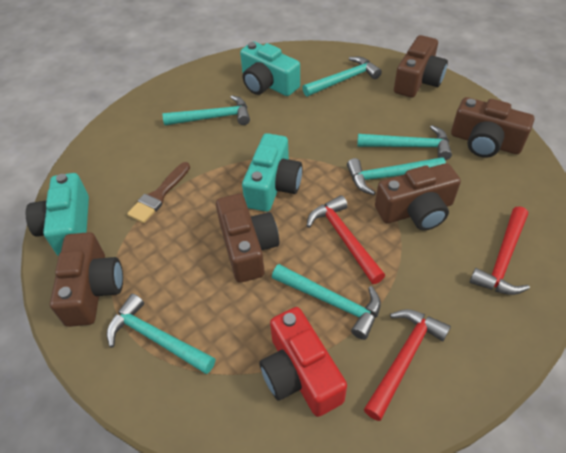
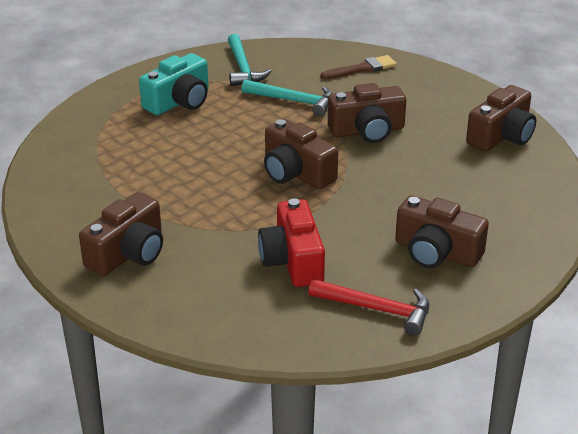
red hammer: [307,195,385,284] [364,309,451,421] [470,206,530,295] = 3 -> [309,279,429,336] = 1
turquoise camera: [26,173,89,256] [240,41,300,96] [242,133,302,212] = 3 -> [139,53,209,115] = 1
turquoise hammer: [107,294,216,374] [162,95,250,125] [272,264,381,340] [302,57,382,97] [347,157,446,195] [357,125,452,160] = 6 -> [228,34,272,86] [241,79,333,116] = 2

